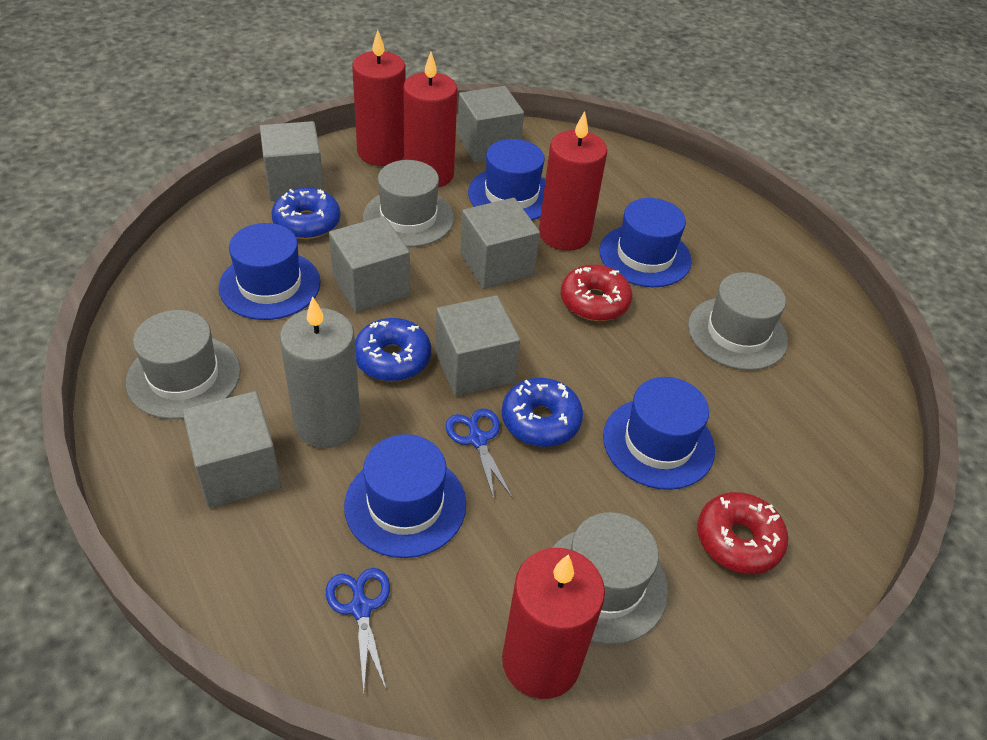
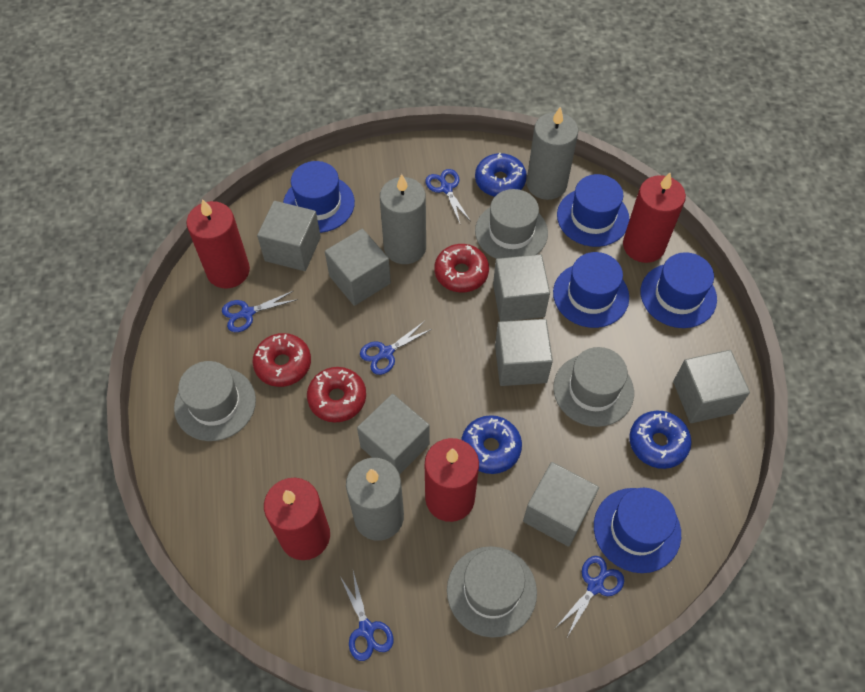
blue scissors: [326,568,390,692] [446,408,512,499] = 2 -> [222,291,298,332] [340,571,393,661] [360,321,432,375] [426,169,471,223] [556,556,624,637] = 5
grey candle: [280,296,361,448] = 1 -> [346,458,404,541] [380,174,426,264] [527,107,579,200] = 3
grey cube: [182,391,281,508] [260,121,324,201] [329,216,410,313] [435,295,520,396] [457,86,524,163] [460,198,540,289] = 6 -> [257,201,321,271] [325,229,391,306] [357,394,430,474] [493,254,550,321] [495,319,553,386] [523,462,599,547] [673,350,750,423] = 7
red donut: [561,265,632,321] [697,492,788,574] = 2 -> [252,333,311,387] [307,367,366,423] [434,244,489,292] = 3

